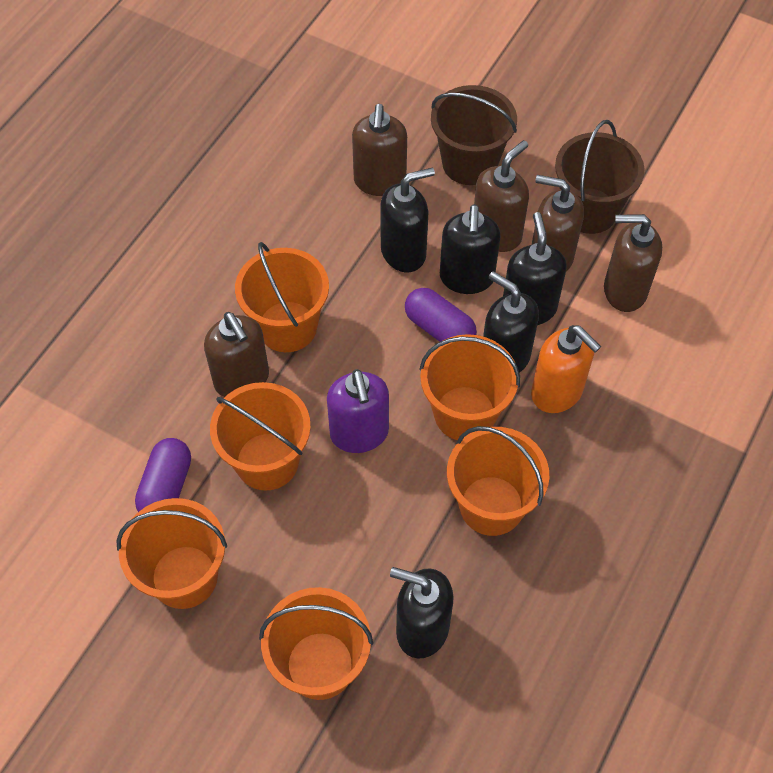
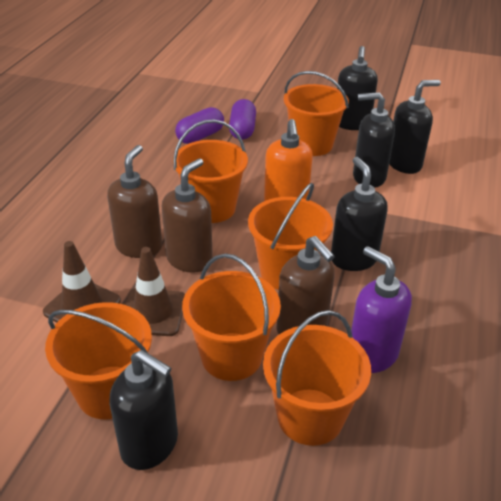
brown bucket: [431,85,517,185] [555,120,644,234] = 2 -> none = 0
brown soap dispenser: [204,312,269,397] [352,104,407,196] [474,140,529,252] [532,175,584,272] [604,214,662,312] = 5 -> [107,145,162,258] [162,158,213,273] [277,236,335,334] = 3
brown traffic cone: none = 0 -> [43,241,121,322] [125,247,185,336] = 2

